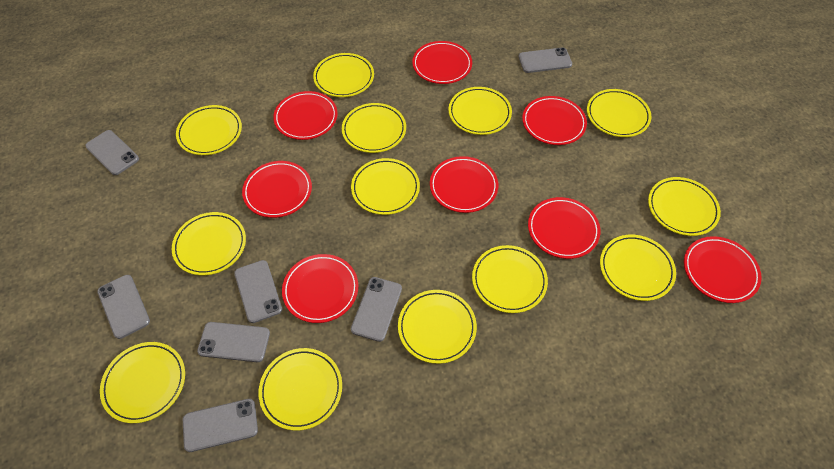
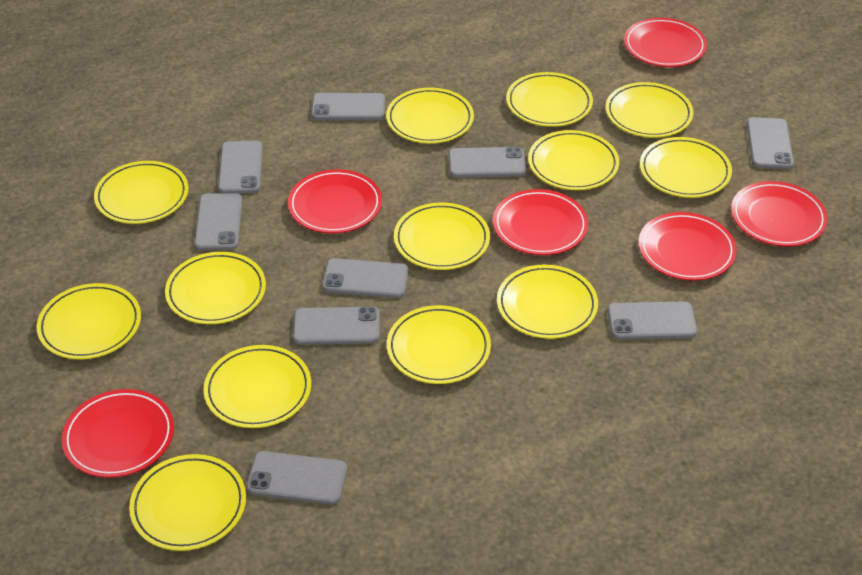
grey phone: [85,130,139,175] [97,275,150,339] [183,399,258,452] [197,322,270,362] [234,260,282,323] [351,277,402,342] [519,47,572,73] = 7 -> [194,193,242,251] [218,141,263,194] [246,451,347,504] [293,307,380,345] [311,93,385,120] [322,258,409,298] [449,147,526,178] [607,302,697,339] [746,117,794,169] = 9
red plate: [242,161,312,218] [273,91,337,140] [282,254,358,323] [412,41,472,84] [430,156,498,213] [522,96,587,145] [528,197,600,259] [684,236,762,303] = 8 -> [62,389,174,478] [288,169,382,233] [493,189,588,255] [624,18,707,67] [638,212,737,281] [731,181,828,246] = 6

